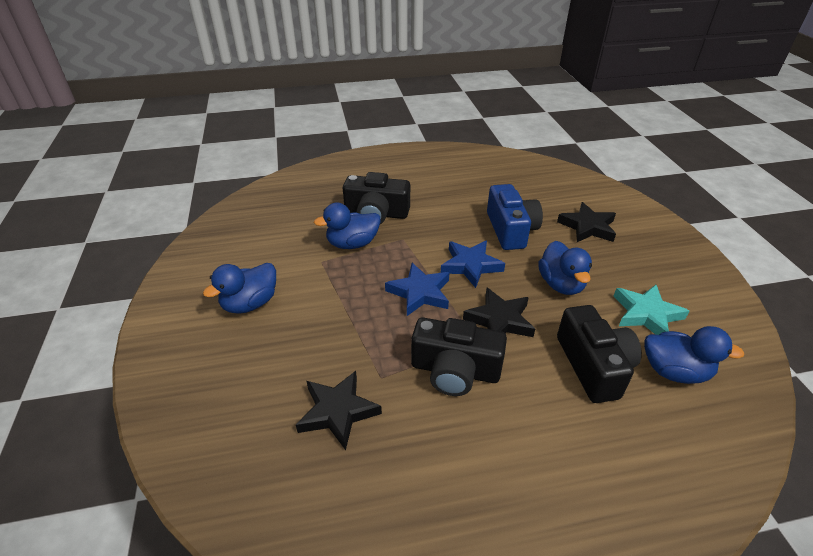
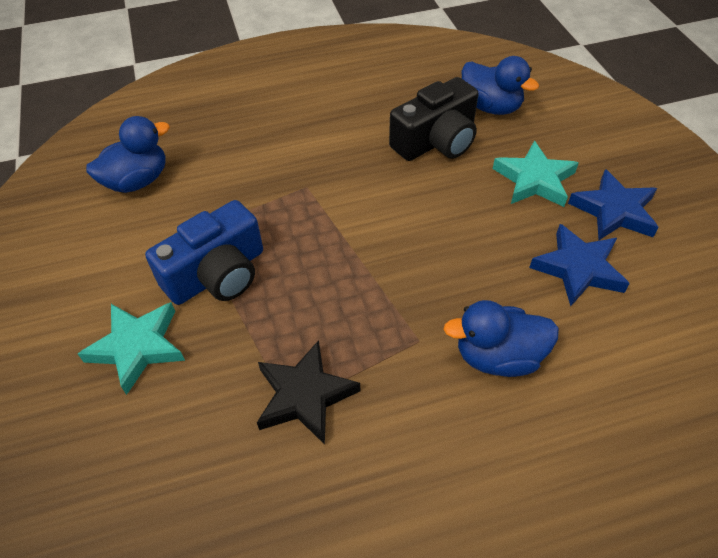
black camera: [343,172,410,224] [411,318,507,396] [557,305,642,403] = 3 -> [389,77,478,161] = 1
black star: [296,371,382,450] [463,288,535,337] [557,202,616,242] = 3 -> [257,340,360,445] = 1
blue duck: [203,263,276,314] [314,202,380,249] [538,241,592,295] [644,326,745,384] = 4 -> [86,116,170,193] [443,300,559,377] [462,56,539,115] = 3
turquoise star: [614,285,689,335] = 1 -> [78,302,185,395] [493,141,579,207] = 2

